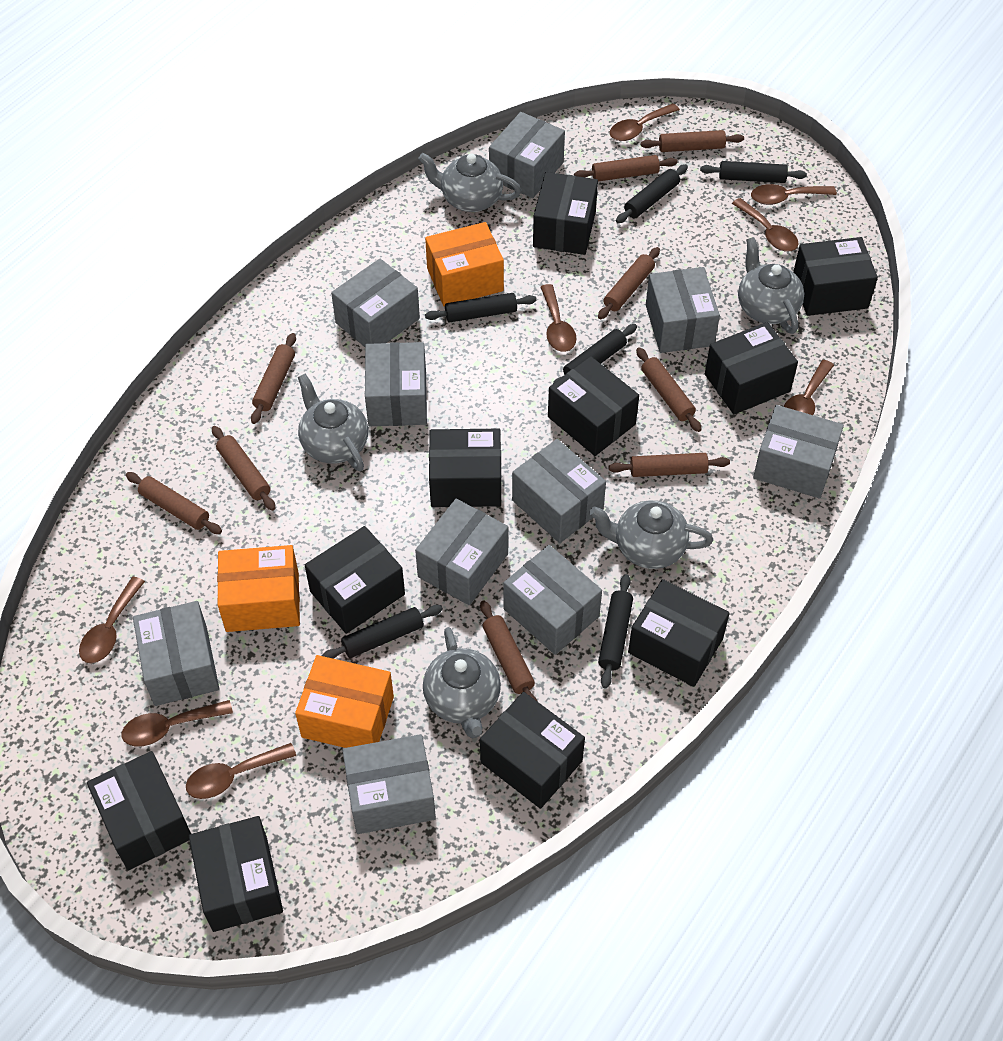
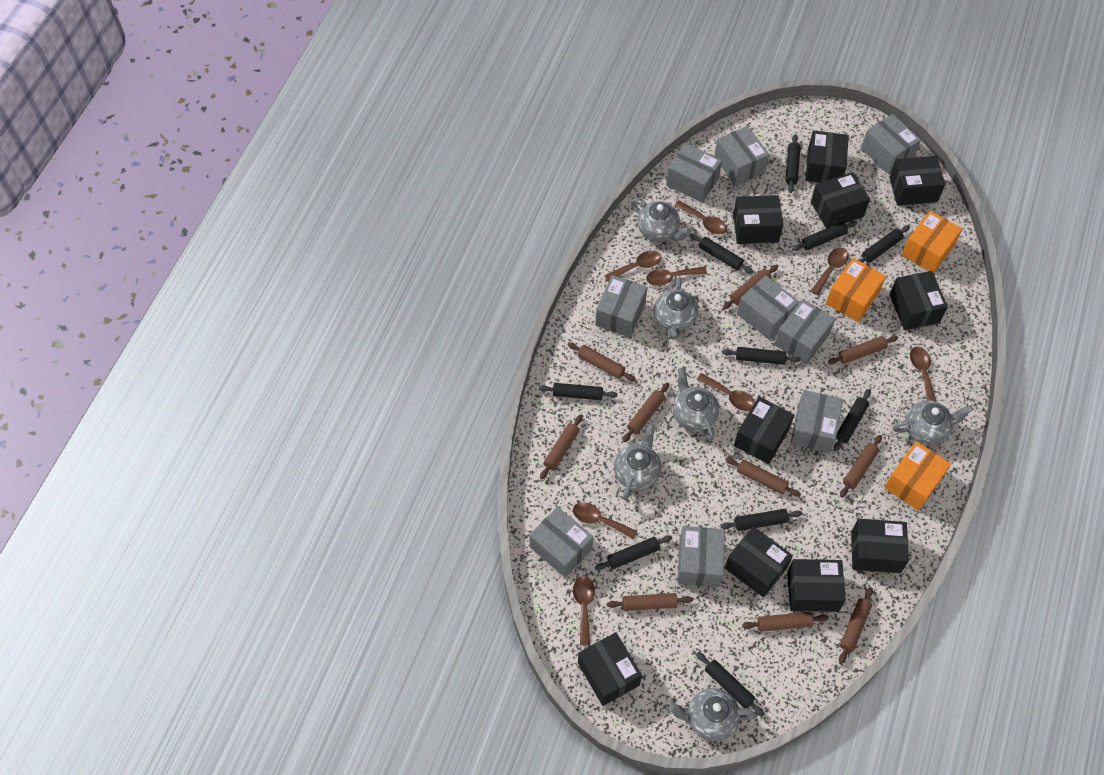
black rolling pin: [322,605,443,659] [425,293,537,323] [553,324,637,384] [598,574,633,689] [616,164,688,223] [700,161,807,183] = 6 -> [538,383,617,400] [595,535,672,570] [689,234,753,274] [696,652,764,716] [721,509,802,531] [722,347,801,365] [785,134,800,193] [792,221,857,251] [833,389,871,452] [859,225,910,263] = 10
brown rolling pin: [126,472,222,534] [212,426,275,511] [251,333,296,424] [480,600,538,702] [574,155,677,181] [598,247,660,319] [608,453,730,477] [636,347,702,432] [641,130,744,152] = 9 -> [540,414,583,479] [568,342,636,382] [607,593,693,611] [623,382,669,442] [723,265,778,309] [725,457,801,497] [742,612,829,632] [828,335,898,364] [839,587,873,664] [840,435,882,498] = 10
grey box: [133,601,219,706] [331,258,420,347] [342,734,436,834] [365,342,427,426] [415,499,509,605] [489,112,565,198] [504,545,602,655] [512,439,606,543] [646,267,720,353] [753,405,844,498] = 10 -> [529,507,593,577] [595,275,647,337] [666,143,722,202] [678,526,725,587] [714,126,769,186] [737,275,799,340] [774,299,835,365] [791,390,843,453] [861,114,921,174] = 9
grey teapot: [298,374,368,471] [418,153,521,212] [423,627,501,738] [589,500,713,569] [738,237,804,334] = 5 -> [614,424,661,500] [631,199,691,241] [654,277,698,340] [669,688,757,741] [673,368,719,441] [893,400,973,445] = 6

